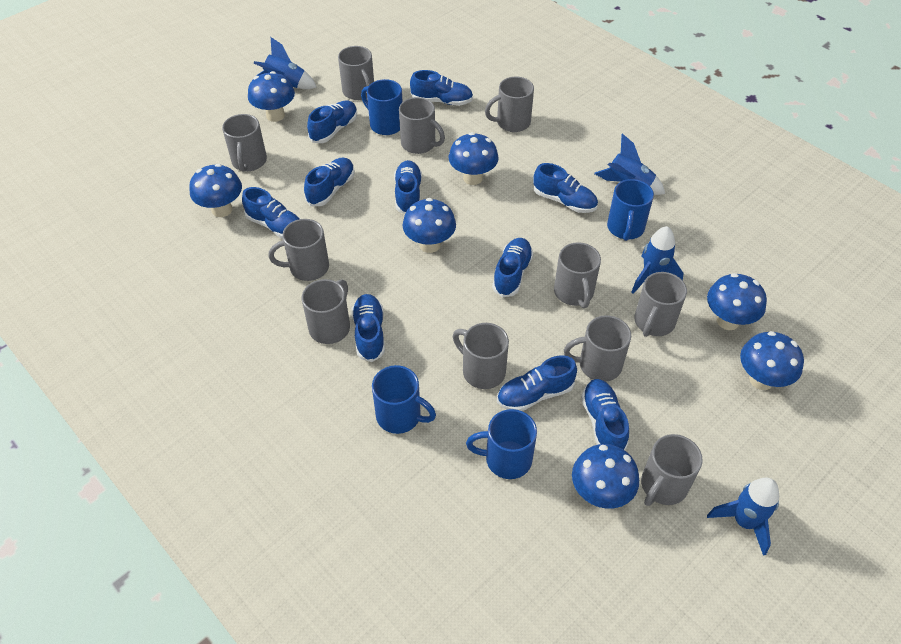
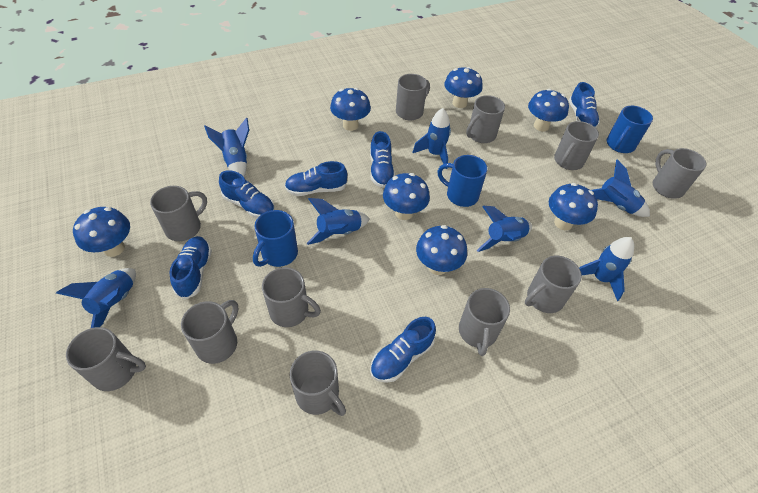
blue mug: [361,79,403,135] [372,365,436,434] [466,409,537,479] [607,179,654,241] = 4 -> [253,210,298,267] [437,155,487,207] [606,106,653,153] = 3
blue rocket: [254,37,317,89] [594,134,665,195] [631,226,684,294] [707,478,779,556] = 4 -> [56,268,136,328] [204,117,249,177] [307,198,370,245] [412,108,451,169] [476,206,532,252] [579,237,634,301] [591,159,650,217] = 7
blue shoe: [242,187,301,239] [304,157,355,206] [307,100,357,143] [352,294,385,362] [394,160,422,214] [410,70,473,106] [492,238,533,297] [497,355,577,411] [533,163,598,213] [581,379,629,450] = 10 -> [169,236,212,299] [219,170,275,218] [285,161,347,196] [370,131,395,188] [370,317,436,383] [569,82,600,128] = 6

